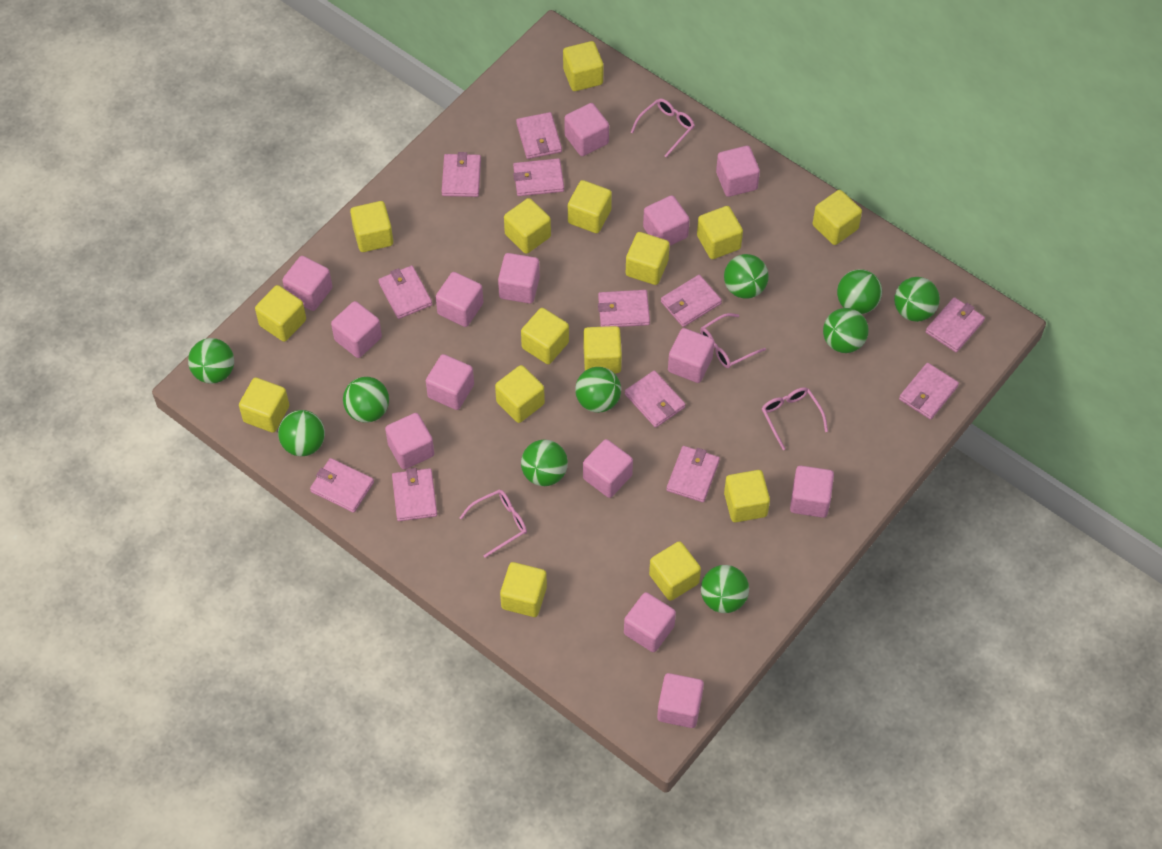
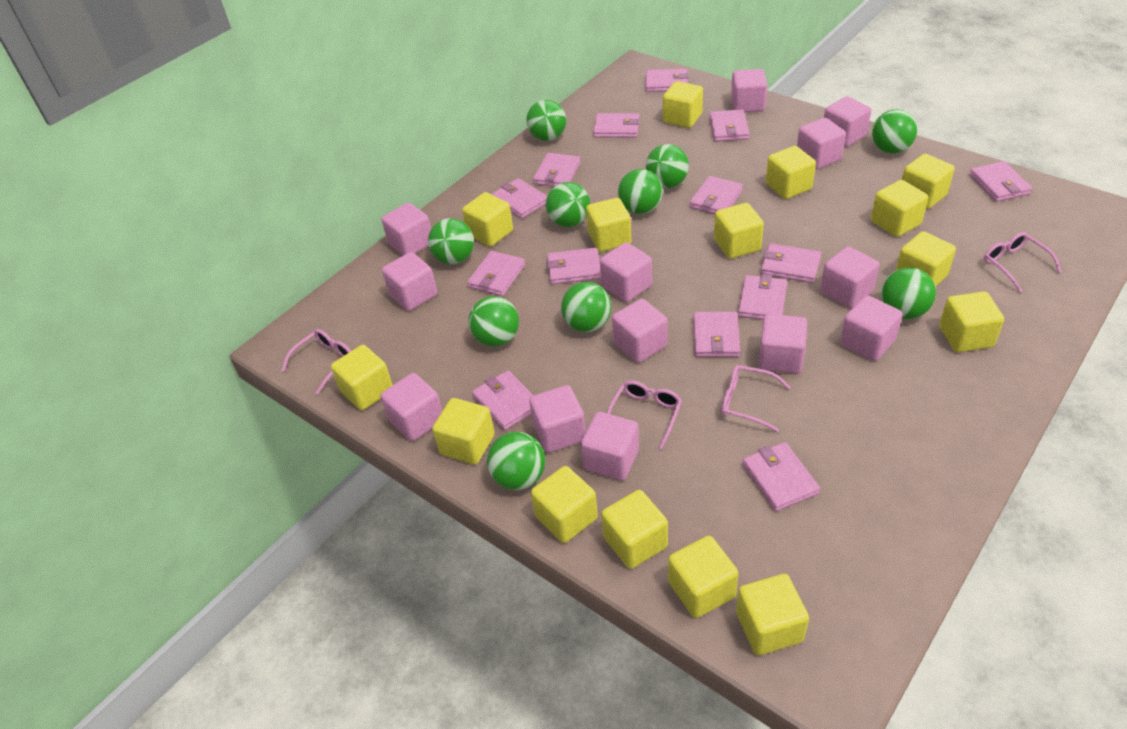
pink cube: [282,256,332,311] [331,301,382,358] [385,413,434,470] [426,354,474,410] [436,272,483,327] [498,253,540,304] [564,103,609,156] [583,439,633,498] [624,592,676,652] [643,195,690,246] [657,673,704,728] [668,328,714,383] [716,146,760,197] [790,466,834,518] = 14 -> [381,203,431,256] [381,373,442,441] [382,252,437,311] [529,385,586,453] [581,412,639,481] [600,242,652,302] [612,299,668,363] [731,69,767,112] [758,314,807,374] [797,118,846,169] [820,246,879,308] [824,97,871,147] [840,296,902,361] = 13
pink wallet: [310,458,374,513] [378,266,432,319] [392,468,437,521] [442,152,481,197] [513,158,564,196] [516,112,562,159] [598,290,650,327] [625,370,686,428] [661,275,722,327] [667,446,720,502] [899,363,959,420] [926,297,985,353] = 12 -> [467,251,525,296] [472,370,533,430] [492,178,547,219] [533,153,581,187] [546,248,601,284] [593,113,640,138] [646,69,689,92] [690,176,743,214] [694,312,740,357] [709,109,749,142] [738,274,787,320] [743,442,820,511] [761,243,821,283] [969,161,1032,202] = 14

